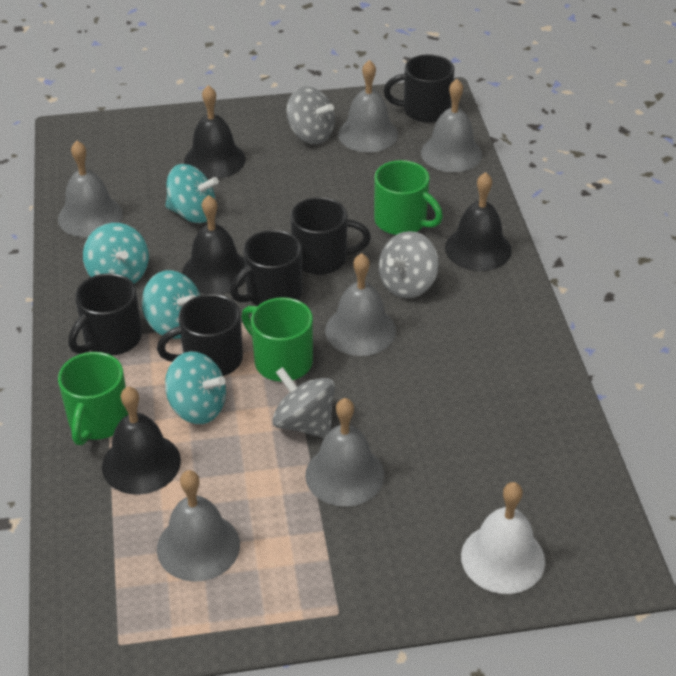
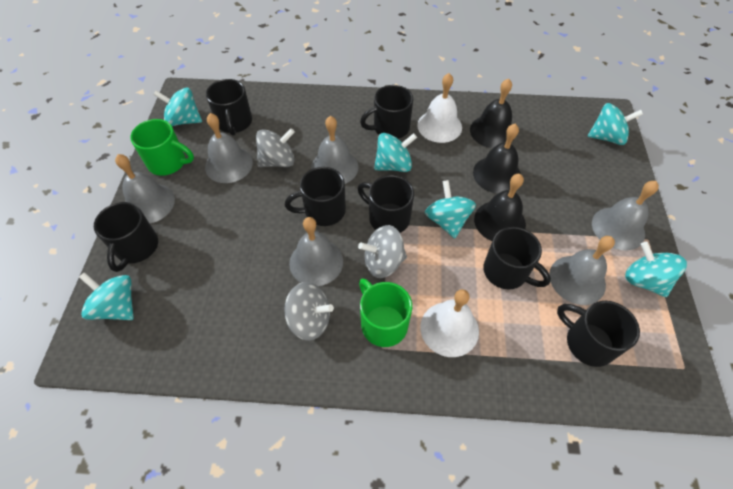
black bell: [102,386,181,495] [182,195,246,295] [184,85,246,179] [445,172,512,271] = 4 -> [470,79,513,148] [473,124,521,194] [474,174,526,241] = 3
black mug: [68,273,142,356] [157,294,243,376] [230,230,302,306] [290,197,371,275] [384,54,454,123] = 5 -> [94,202,158,272] [206,79,252,135] [285,167,346,226] [358,175,414,233] [360,85,413,139] [483,227,551,290] [557,301,640,367] = 7
green mug: [58,352,129,445] [241,297,313,382] [374,160,443,235] = 3 -> [130,119,194,176] [359,278,412,347] = 2
turquoise spinning top: [83,223,149,284] [142,270,200,339] [165,351,226,424] [166,164,219,223] = 4 -> [79,272,134,320] [153,88,202,126] [374,133,417,172] [425,180,476,238] [588,103,643,145] [625,242,687,297] = 6
white bell: [461,482,545,594] = 1 -> [417,73,462,143] [420,289,479,357] = 2

